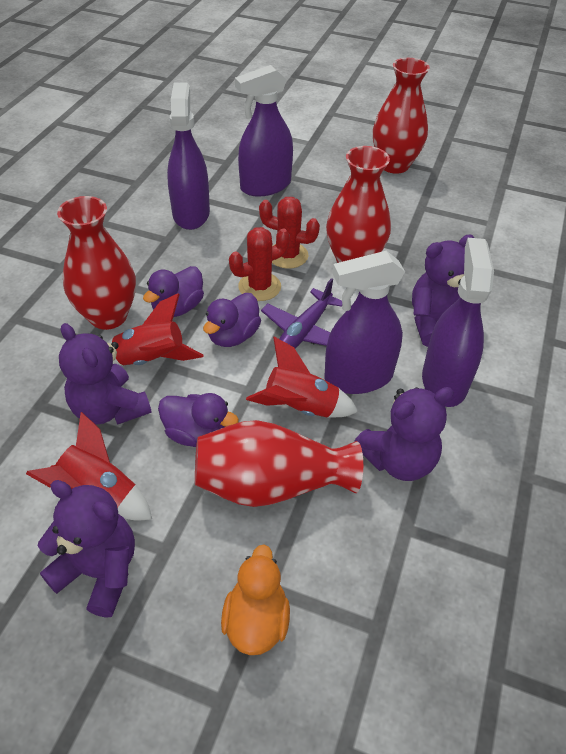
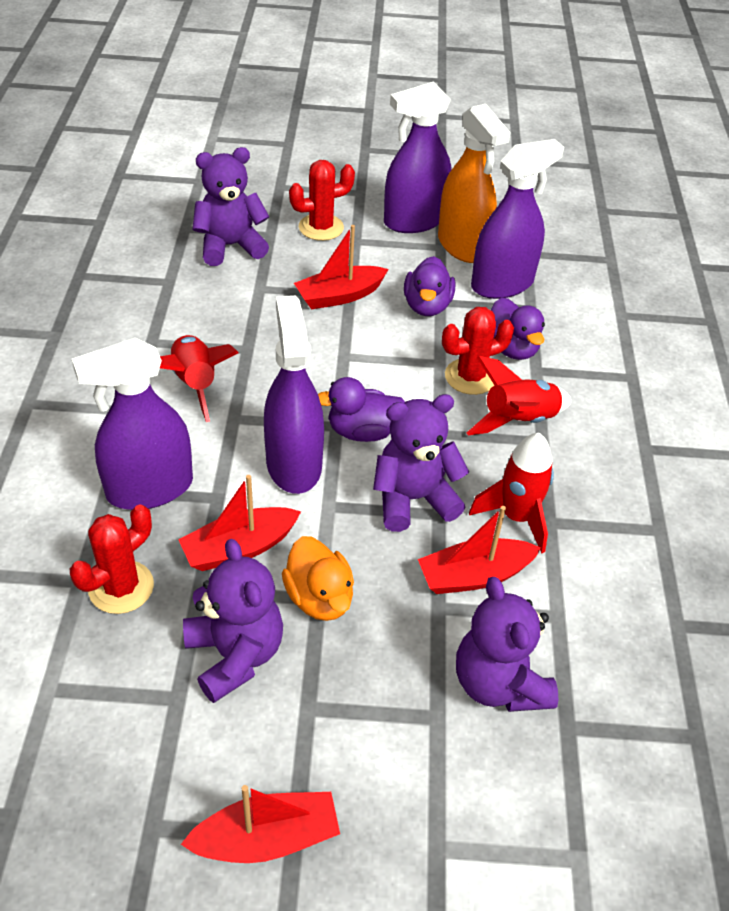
orange spray bottle: none = 0 -> [438,104,511,263] = 1
purple plane: [261,278,342,348] = 1 -> none = 0
red boat: none = 0 -> [178,475,301,571] [181,785,340,863] [294,225,389,310] [418,506,541,594] = 4
red cactus: [229,227,290,301] [259,197,320,269] = 2 -> [70,505,154,614] [289,160,355,241] [442,307,514,395] = 3
red vase: [57,196,136,330] [195,420,363,507] [326,146,391,263] [373,58,430,174] = 4 -> none = 0

